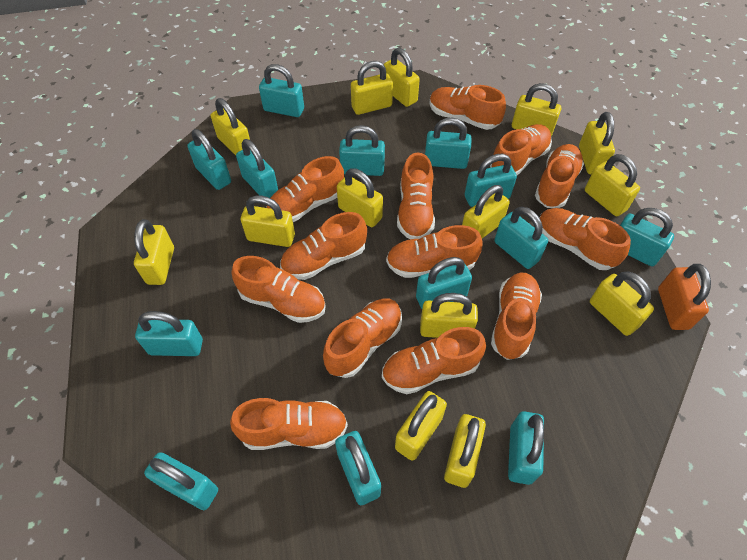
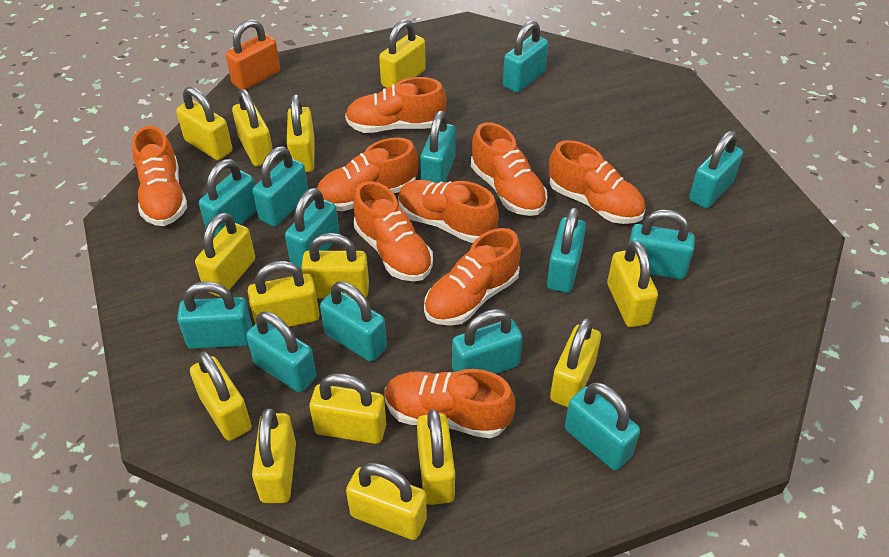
orange shoe: [230,398,348,450] [232,256,326,323] [266,156,344,222] [280,212,367,280] [323,299,402,378] [382,327,486,394] [386,225,482,278] [397,153,435,239] [429,85,506,130] [490,124,552,175] [491,273,542,360] [535,144,584,208] [539,208,631,270] = 13 -> [132,126,187,226] [317,137,419,211] [345,77,446,133] [353,181,433,282] [385,369,515,438] [398,180,499,243] [424,228,521,326] [471,122,547,216] [549,140,645,224] = 9

